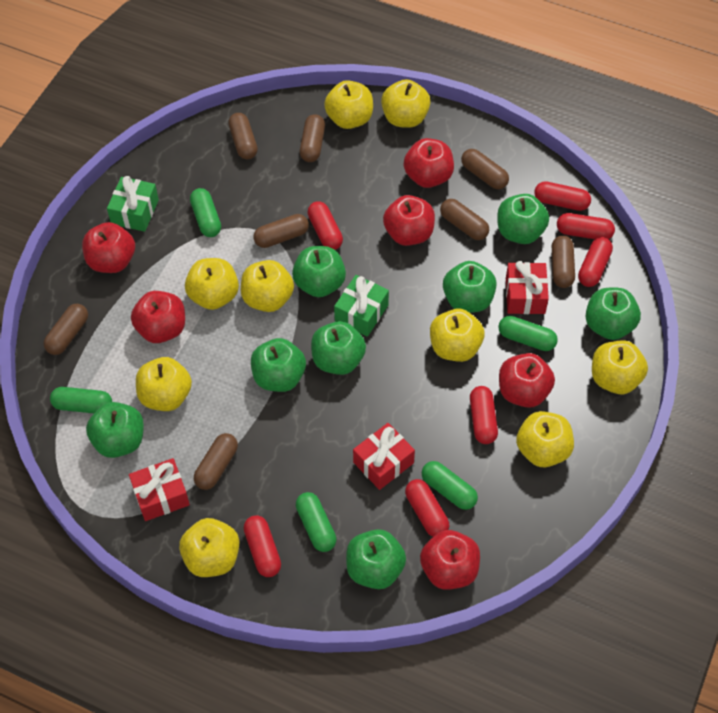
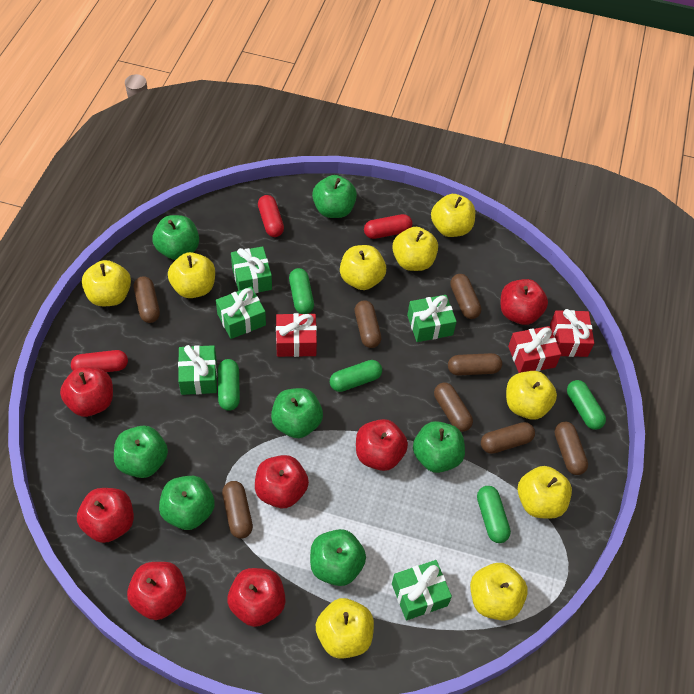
green apple: [86,402,144,458] [251,338,306,392] [292,246,346,297] [311,321,366,375] [346,529,406,589] [443,261,497,313] [497,194,549,244] [586,288,641,340] = 8 -> [114,425,168,478] [152,215,199,260] [159,476,215,530] [271,388,323,438] [310,529,366,586] [312,175,357,218] [413,421,465,473] = 7
green gift: [107,176,159,232] [334,275,389,337] = 2 -> [178,345,217,395] [216,287,266,339] [231,246,272,293] [392,560,452,620] [407,295,457,342] = 5
red apple: [82,222,135,273] [131,291,185,343] [383,195,435,246] [404,138,454,188] [420,530,480,590] [499,353,555,408] = 6 -> [60,367,113,417] [77,488,134,543] [127,562,186,620] [227,568,286,627] [255,455,309,508] [356,419,408,471] [501,279,548,325] = 7
red capsule: [244,515,281,577] [308,201,343,250] [405,479,449,537] [470,386,498,444] [534,181,591,211] [557,213,615,239] [578,237,613,287] = 7 -> [71,350,128,372] [258,195,284,237] [364,214,413,239] = 3

